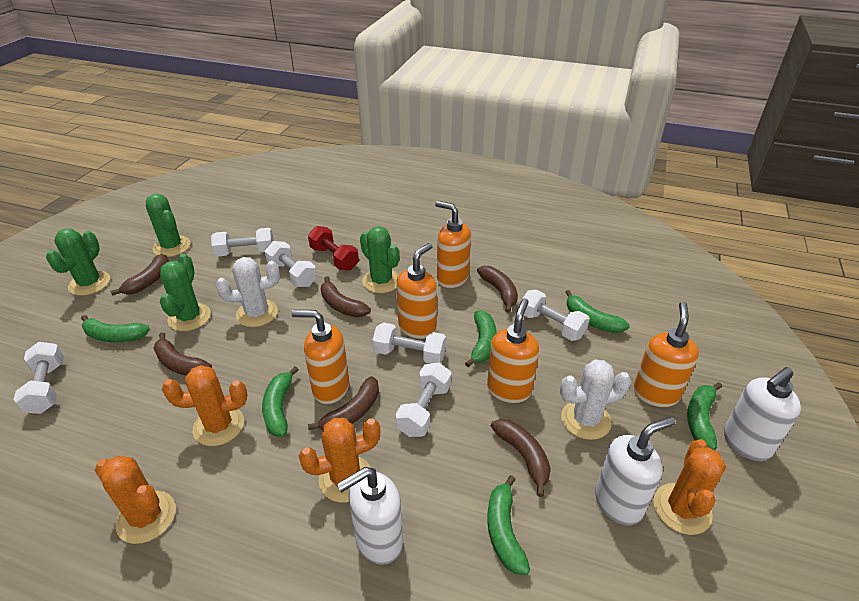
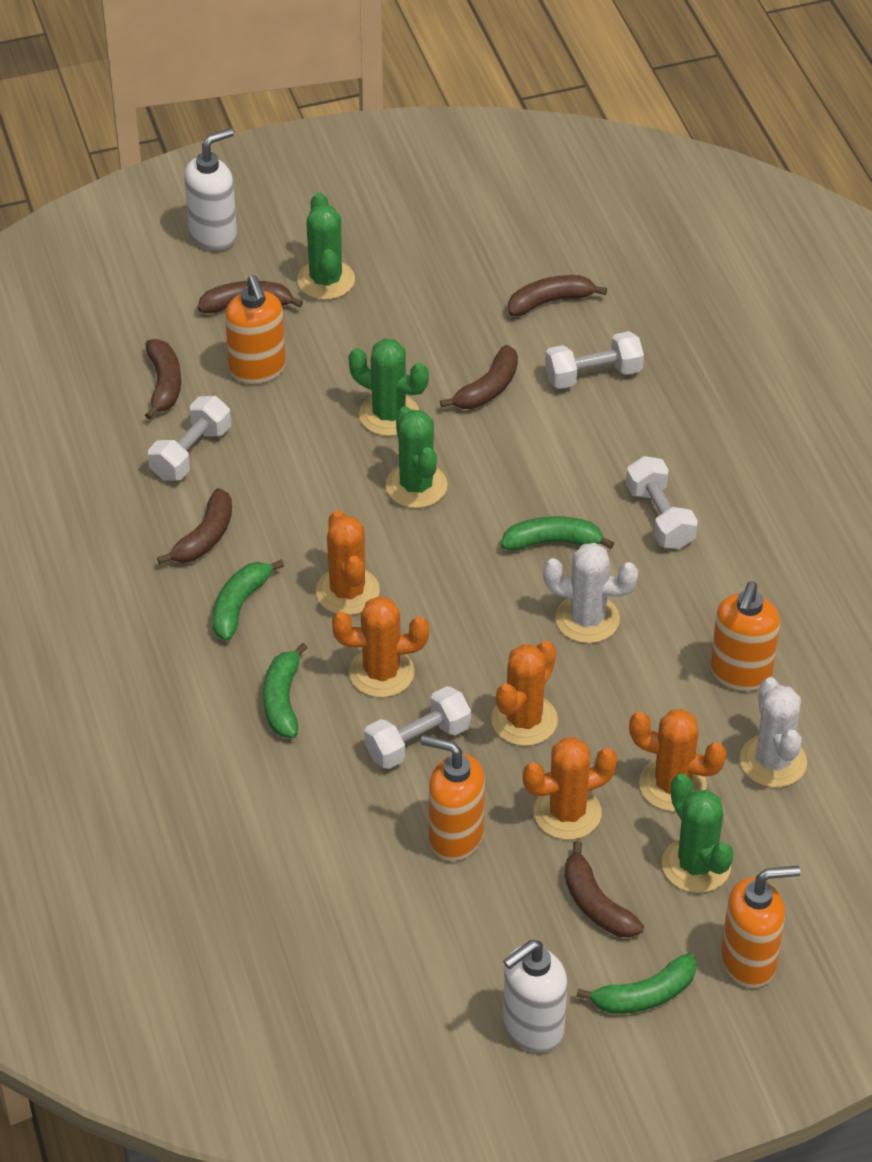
green banana: [81,315,150,342] [262,366,299,437] [465,310,496,367] [487,475,530,575] [566,290,630,333] [687,382,722,450] = 6 -> [212,559,284,641] [263,643,308,738] [501,516,614,551] [576,953,696,1014] = 4
orange cactus: [95,456,176,544] [162,365,247,446] [299,418,380,503] [654,439,726,535] = 4 -> [316,510,380,615] [332,596,429,698] [491,641,558,746] [523,737,617,840] [629,709,726,811] = 5
orange soap dispenser: [291,310,349,404] [396,243,437,339] [435,201,471,288] [487,298,539,403] [633,302,699,407] = 5 -> [225,275,286,384] [420,735,485,861] [710,582,780,691] [721,866,800,988] = 4
red dumbbell: [308,226,359,270] = 1 -> none = 0
white dumbbell: [14,342,64,414] [211,228,274,257] [265,241,317,287] [372,323,446,364] [396,363,452,437] [522,290,590,341] = 6 -> [148,396,231,480] [364,686,471,769] [545,331,644,389] [626,456,698,549] = 4
white soap dispenser: [337,467,403,565] [595,417,675,525] [724,367,801,461] = 3 -> [184,128,237,251] [503,940,567,1053] = 2

